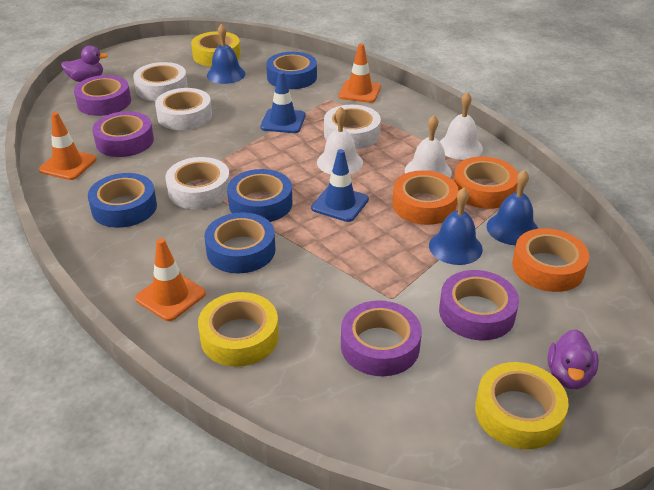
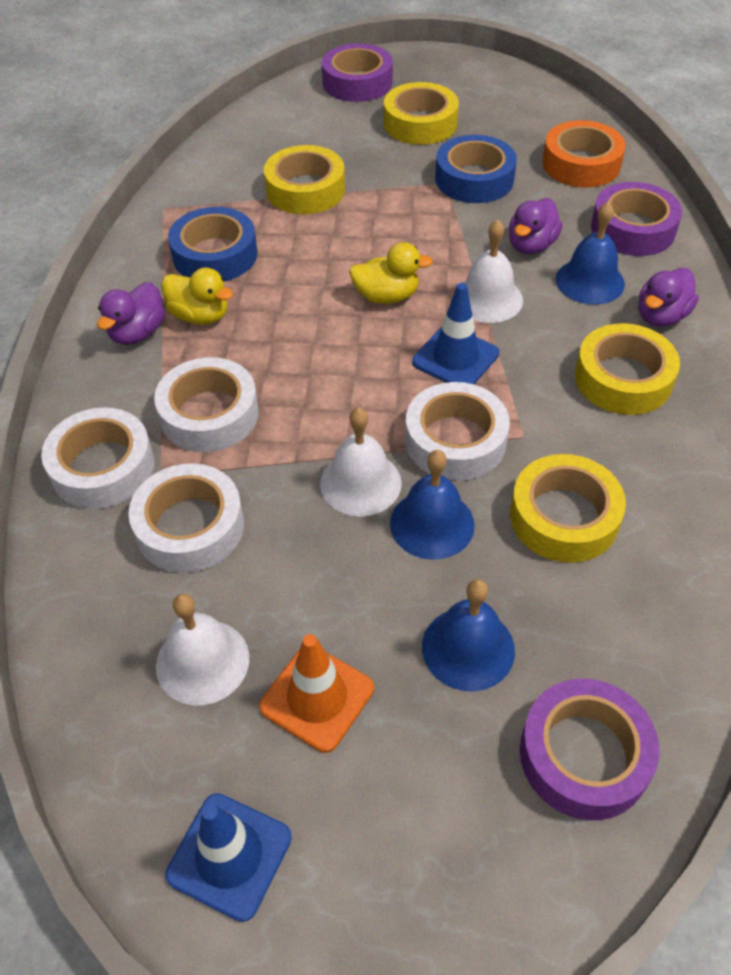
blue tape: [88,173,157,228] [205,212,276,274] [227,169,293,222] [266,52,317,89] = 4 -> [168,207,258,282] [435,135,517,203] = 2
orange tape: [392,170,459,225] [454,156,518,209] [512,228,589,292] = 3 -> [542,120,626,187] = 1
orange traffic cone: [39,112,96,180] [135,238,206,321] [338,43,381,103] = 3 -> [259,634,374,753] = 1
purple duck: [61,46,108,82] [548,329,599,389] = 2 -> [97,282,165,345] [509,198,563,254] [638,268,699,327] = 3
purple tape: [74,75,131,116] [92,111,154,157] [341,300,422,376] [439,270,519,340] = 4 -> [322,43,393,102] [520,679,659,820] [591,182,682,256] = 3
yellow duck: none = 0 -> [161,268,233,325] [349,242,433,304] = 2
yellow tape: [191,31,241,66] [198,292,279,367] [475,362,569,449] = 3 -> [264,145,345,214] [384,82,459,145] [510,454,626,563] [575,323,680,415] = 4

